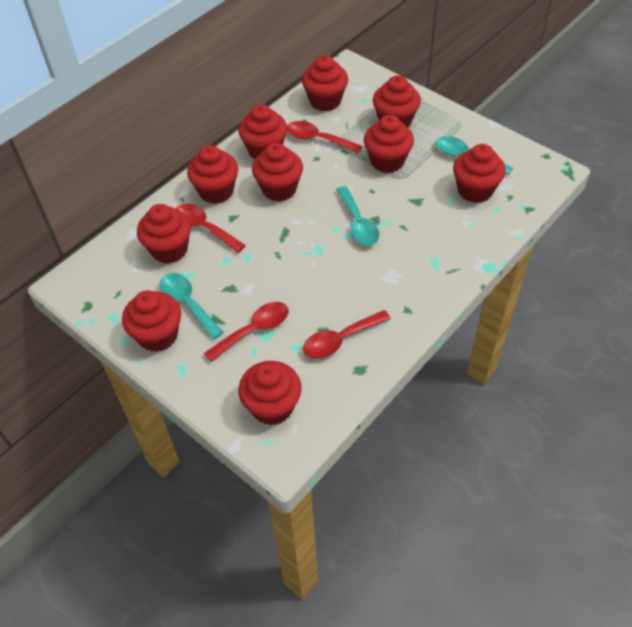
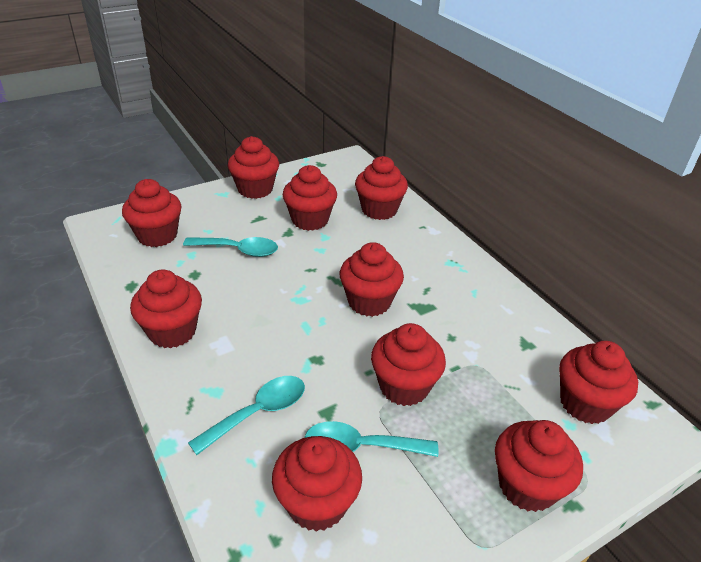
red spoon: [176,204,246,253] [204,302,289,362] [287,121,362,153] [303,310,391,359] = 4 -> none = 0

